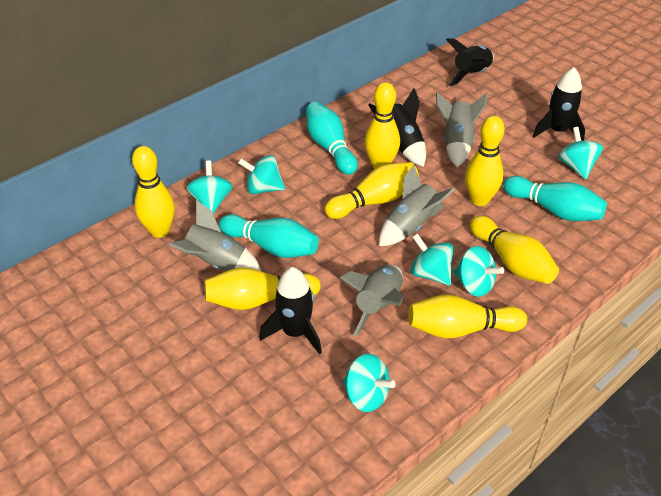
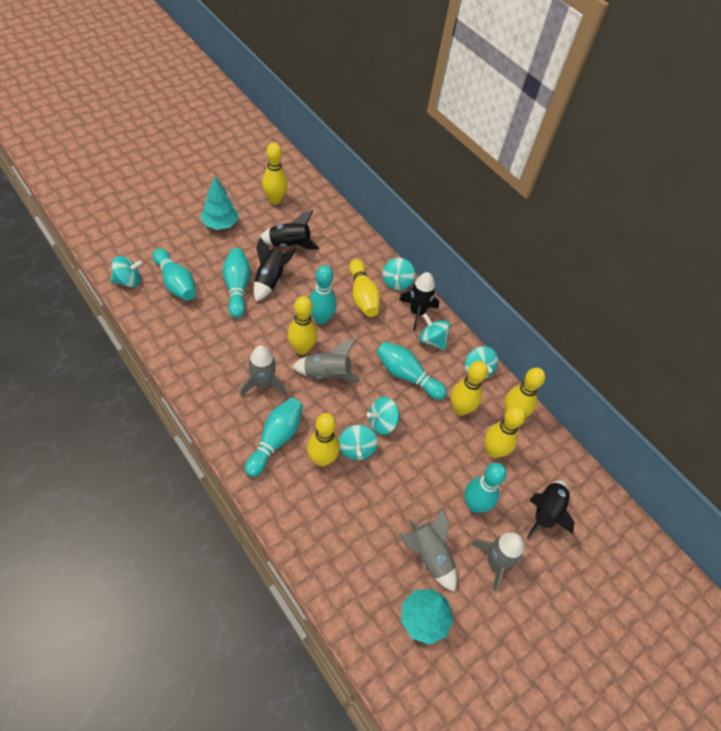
turquoise bowling pin: [219,214,319,258] [306,102,358,175] [503,176,607,221] = 3 -> [153,248,196,301] [223,248,251,318] [245,398,303,477] [309,265,337,325] [376,342,447,400] [464,463,507,513] = 6
turquoise tree: none = 0 -> [200,176,238,230] [401,589,453,645] = 2

